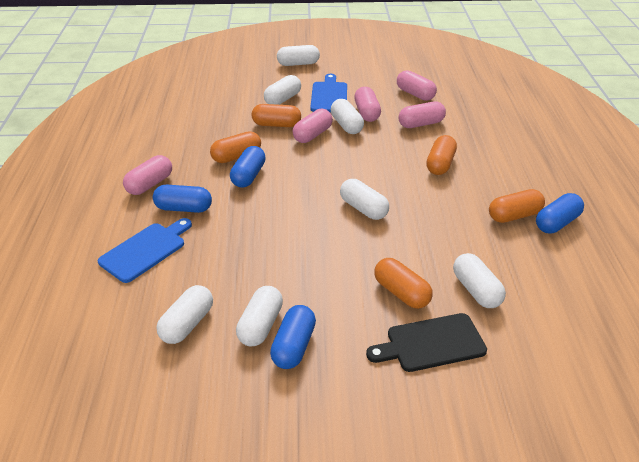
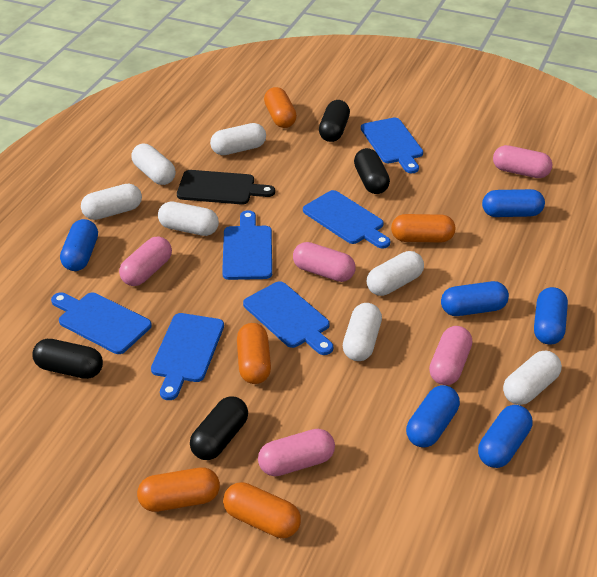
black capsule: none = 0 -> [32,339,103,379] [190,396,248,460] [319,100,350,142] [354,148,390,194] = 4
blue capsule: [153,185,212,213] [230,146,266,188] [270,305,316,369] [536,193,584,234] = 4 -> [60,219,98,271] [406,385,460,447] [441,281,509,316] [478,405,532,468] [482,189,545,217] [534,287,568,344] = 6
blue cutting board: [98,218,192,283] [310,74,347,112] = 2 -> [51,292,152,354] [151,313,224,400] [222,210,272,280] [243,281,333,355] [303,190,390,249] [361,118,423,173] = 6

